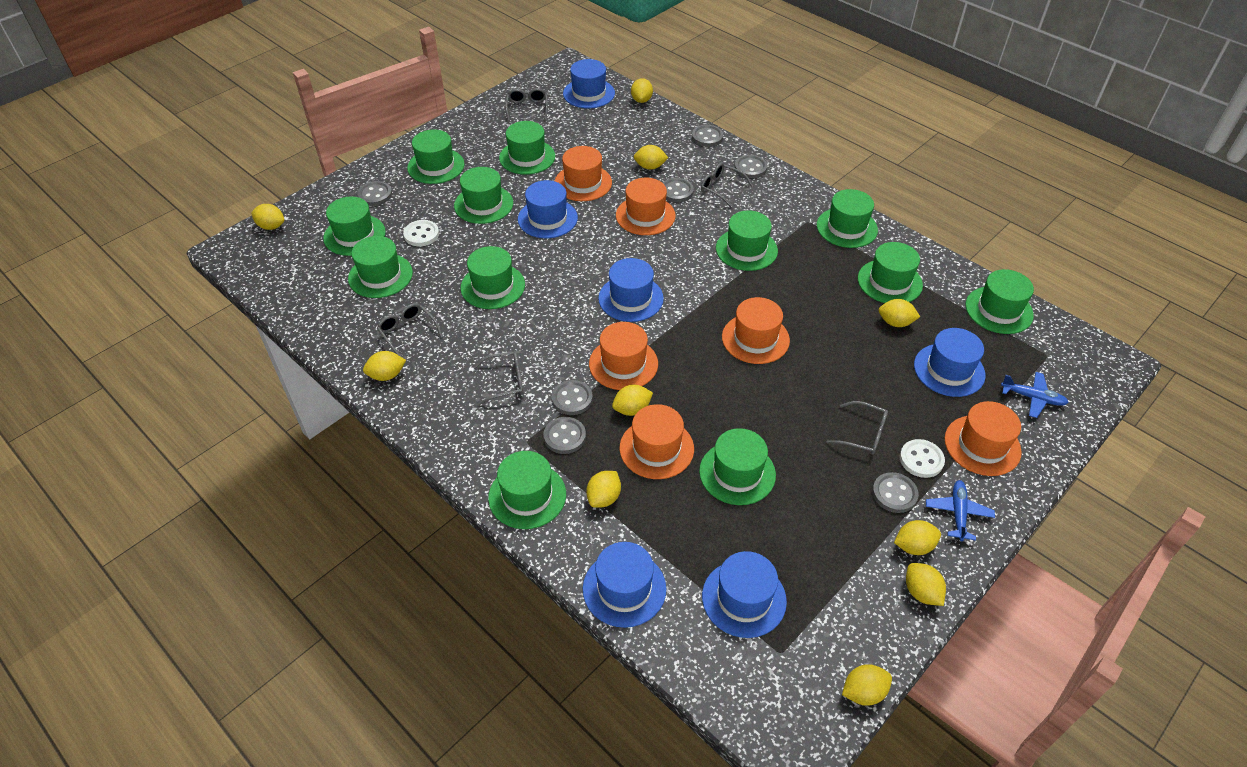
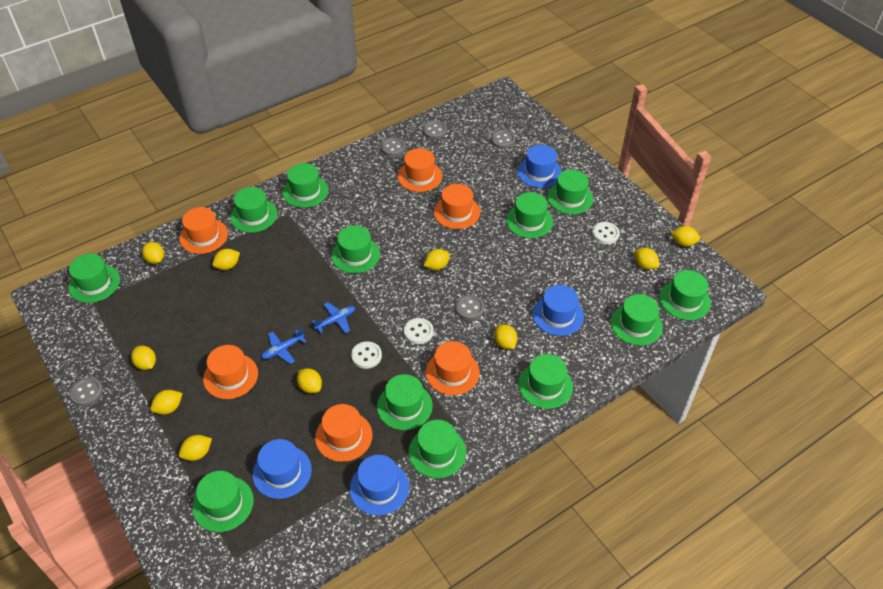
blue hat: [518,180,578,238] [563,59,615,108] [583,542,666,628] [598,258,664,322] [702,551,787,638] [914,328,986,397] = 6 -> [252,439,312,499] [350,455,409,515] [517,145,562,188] [532,285,584,336] = 4
grey button: [357,181,392,206] [543,417,586,454] [552,380,593,415] [663,178,694,202] [692,125,723,147] [735,155,767,178] [872,472,919,513] = 7 -> [69,377,103,406] [381,137,406,156] [423,121,447,139] [455,295,484,320] [491,130,515,149] = 5
grey glasses: [377,303,443,358] [473,351,523,405] [505,88,548,121] [701,163,753,208] [826,401,888,455] = 5 -> none = 0
white button: [403,220,439,246] [900,439,945,478] = 2 -> [351,341,382,369] [404,318,434,344] [592,222,620,244] = 3

